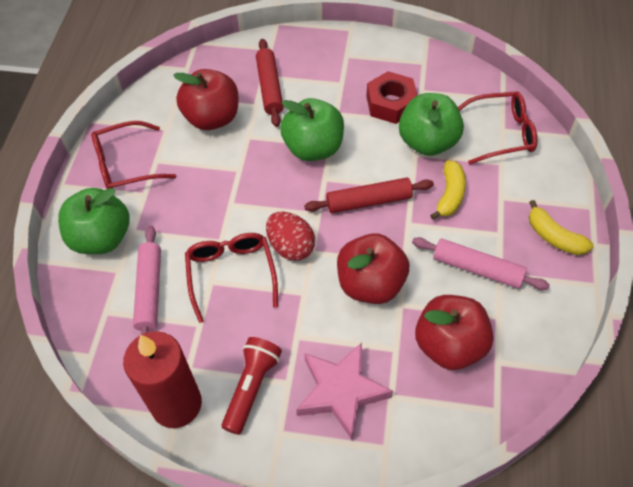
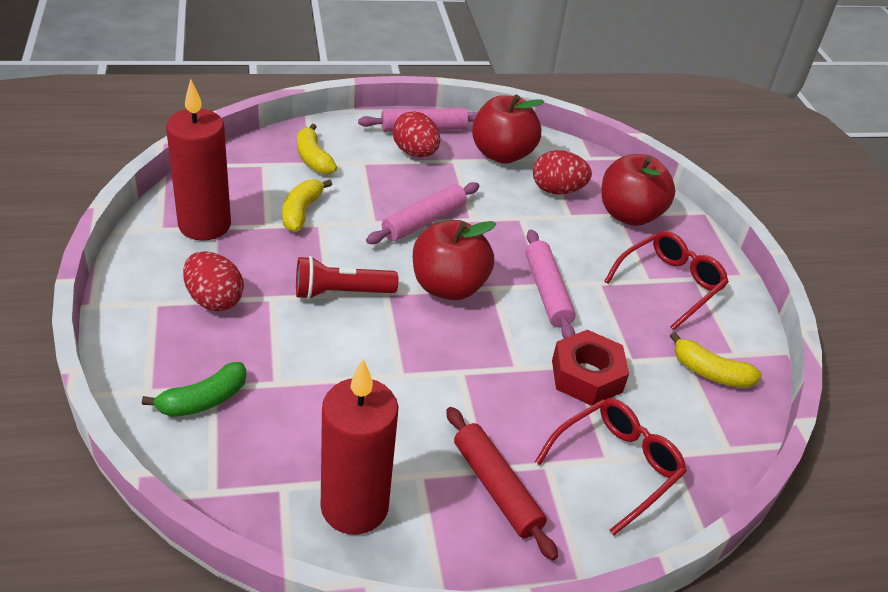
green apple: [58,188,129,254] [280,98,344,161] [399,93,464,156] = 3 -> none = 0
green banana: none = 0 -> [142,362,247,417] = 1
pink rolling pin: [133,226,161,335] [412,237,550,290] = 2 -> [358,108,477,132] [366,182,479,244] [525,230,576,339] = 3
pink star: [296,343,393,440] = 1 -> none = 0
red candle: [123,331,202,428] = 1 -> [166,79,231,241] [321,359,399,535] = 2
red egg: [266,212,315,261] = 1 -> [183,251,244,311] [393,111,440,157] [533,150,592,194] = 3
red glasses: [91,121,176,189] [185,233,278,323] [458,91,537,165] = 3 -> [535,398,687,536] [604,231,729,330] = 2
red rolling pin: [256,39,284,127] [304,178,434,213] = 2 -> [446,407,558,560] = 1
yellow banana: [430,160,466,220] [529,200,594,255] = 2 -> [282,179,332,232] [297,124,337,174] [670,332,762,388] = 3

